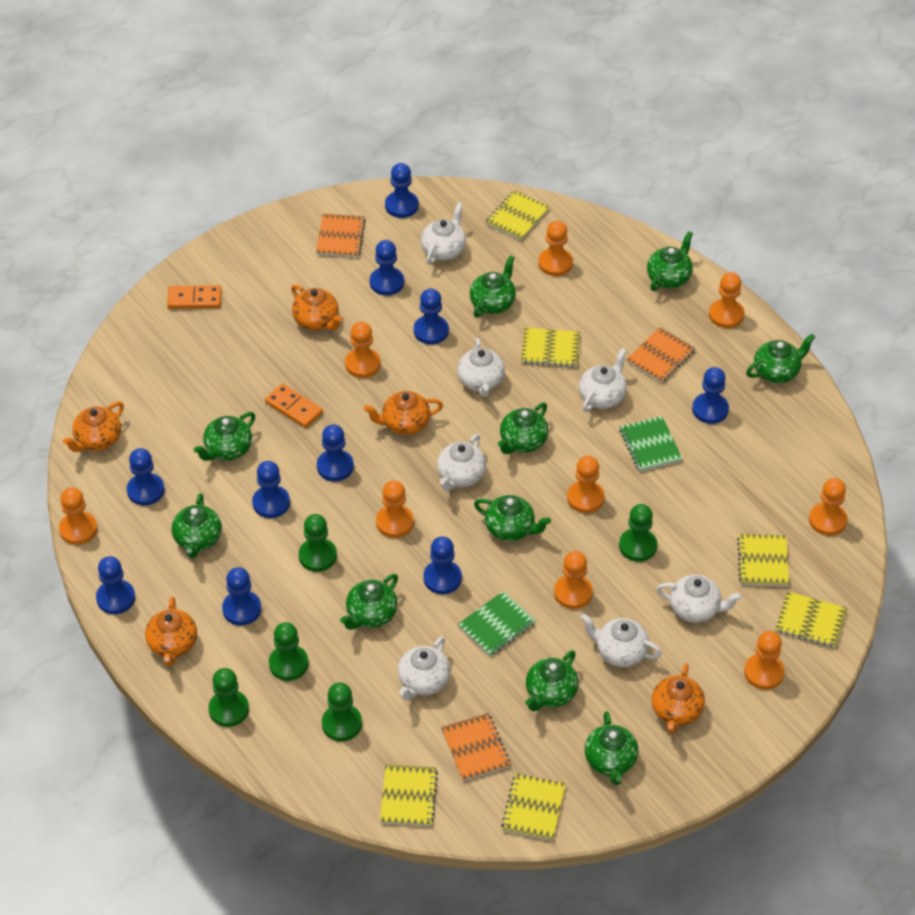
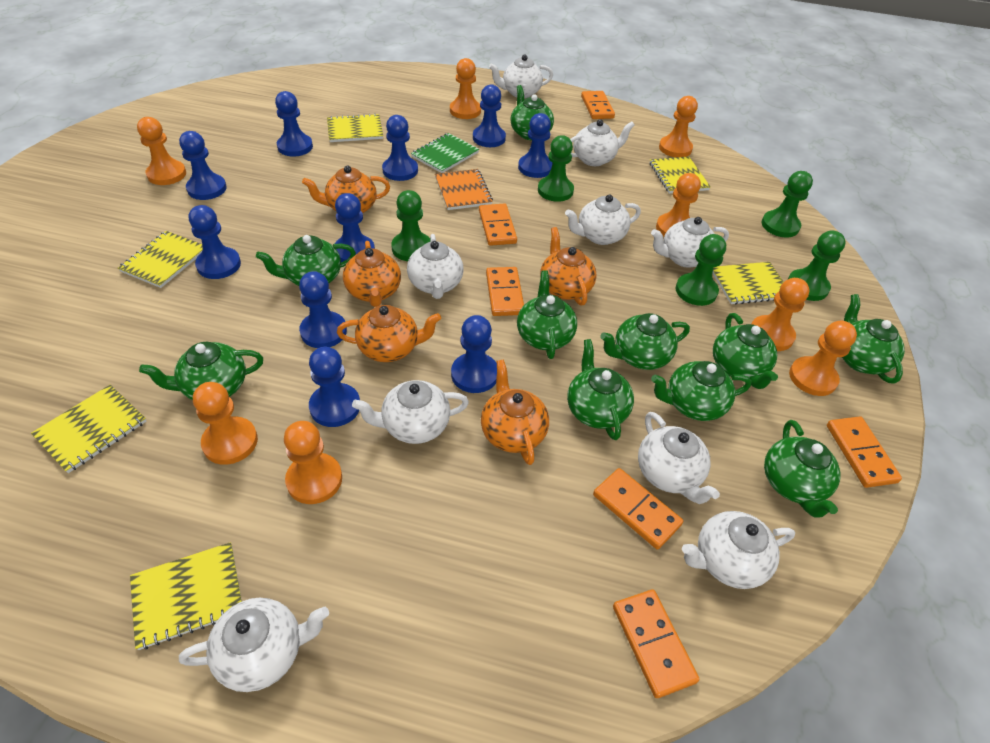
green notebook: [458,591,536,656] [619,416,682,472] = 2 -> [411,133,479,173] = 1
orange domino: [167,285,222,309] [265,383,323,428] = 2 -> [479,203,517,246] [486,267,524,316] [581,91,615,119] [593,468,683,549] [613,589,699,698] [827,416,902,488] = 6
orange notebook: [316,214,366,257] [441,713,511,781] [626,327,695,383] = 3 -> [435,169,493,210] = 1
orange pawn: [59,487,98,545] [345,322,381,378] [376,480,414,538] [538,221,573,276] [554,551,593,609] [567,456,605,513] [709,272,744,328] [744,631,784,689] [809,478,847,536] = 9 -> [137,117,186,185] [193,382,258,465] [284,421,342,504] [450,58,481,119] [656,173,701,236] [659,96,698,157] [752,278,809,351] [789,321,857,396] = 8
white teapot: [398,637,450,700] [421,202,466,264] [437,434,486,491] [458,338,505,397] [579,348,627,412] [581,614,662,667] [656,574,742,623] = 7 -> [179,598,329,692] [352,380,469,444] [407,234,464,299] [489,55,553,98] [565,194,641,245] [570,119,635,166] [638,412,720,504] [651,217,729,268] [682,511,795,589] = 9

